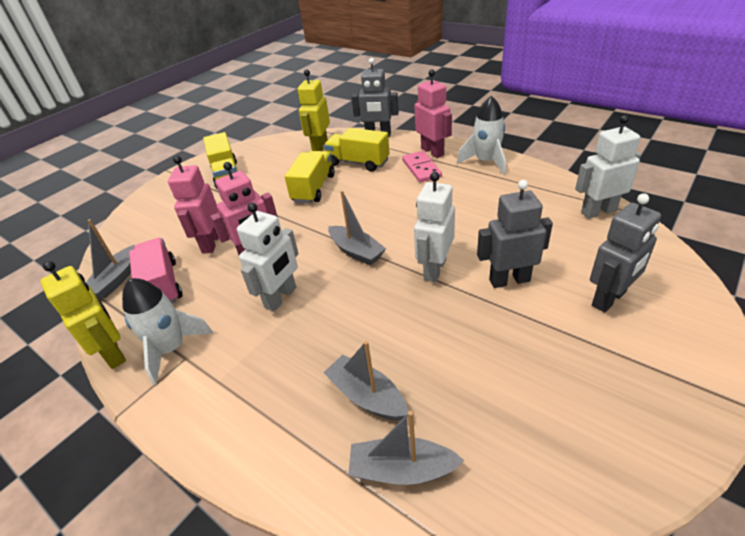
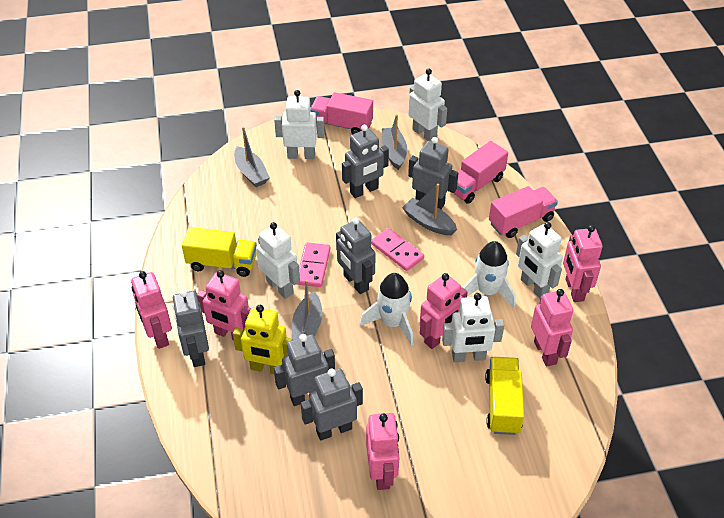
grey robot: [351,58,399,137] [477,180,553,288] [590,193,661,313] = 3 -> [172,290,209,367] [274,334,335,406] [301,368,363,441] [336,217,376,294] [342,125,389,198] [408,137,459,209] = 6
pink domino: [402,151,442,182] = 1 -> [297,242,330,287] [371,228,424,271] = 2
pink robot: [168,156,219,254] [210,162,278,255] [415,69,452,158] = 3 -> [131,271,172,349] [197,270,251,341] [366,413,399,490] [420,273,468,349] [531,289,573,367] [563,225,603,302] = 6
pink truck: [129,238,182,303] = 1 -> [310,92,373,134] [453,141,508,204] [489,186,558,238] = 3
white robot: [237,203,299,311] [414,172,455,282] [575,115,641,219] = 3 -> [256,222,300,299] [274,90,325,159] [408,69,447,141] [442,293,504,362] [516,222,563,299] = 5
yellow robot: [40,261,126,369] [298,70,330,151] = 2 -> [233,305,293,374] = 1
yellow truck: [203,132,237,189] [285,151,335,203] [324,128,390,172] = 3 -> [182,227,257,277] [485,357,524,435] = 2

